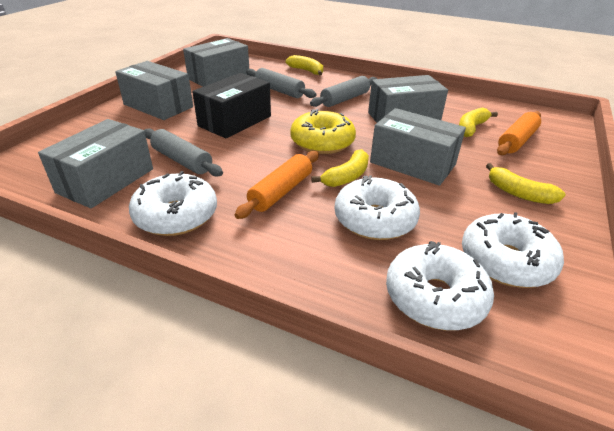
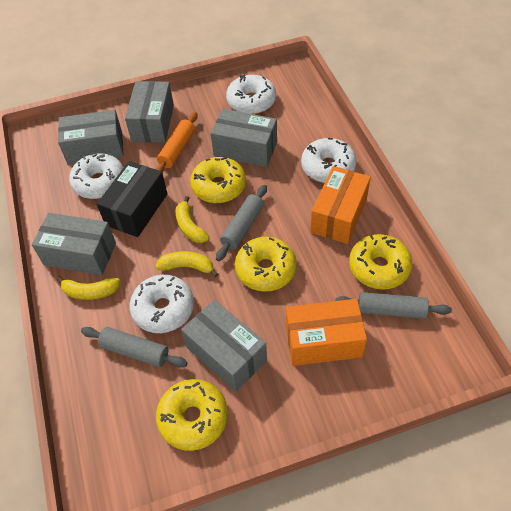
orange box: none = 0 -> [286,299,367,366] [311,166,371,244] = 2
orange rolling pin: [235,151,319,219] [497,111,541,155] = 2 -> [155,112,198,173] = 1
yellow banana: [286,55,323,76] [311,149,369,187] [459,107,498,137] [486,163,566,204] = 4 -> [57,276,120,300] [155,251,218,277] [175,196,209,243] = 3
yellow donut: [290,109,356,154] = 1 -> [156,379,228,451] [190,157,246,203] [235,237,297,292] [349,234,412,290] = 4

